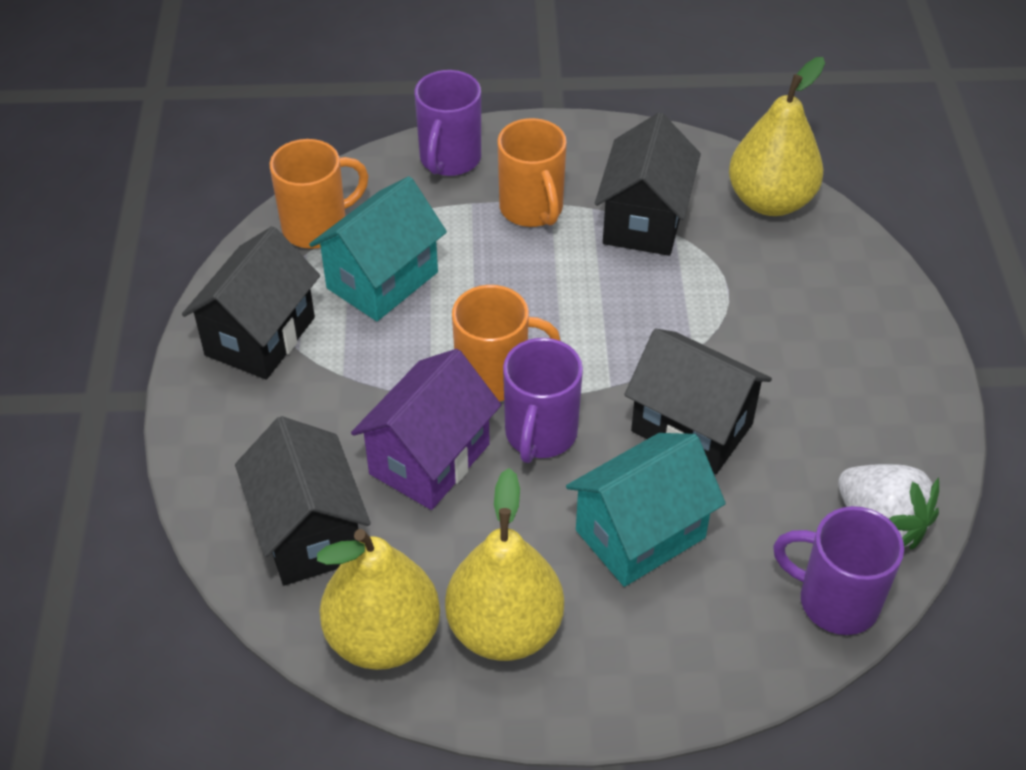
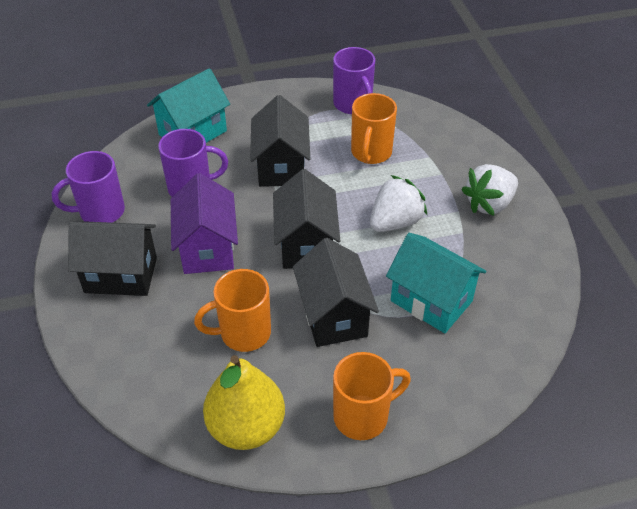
white strawberry: [838,464,939,550] = 1 -> [370,175,427,232] [461,164,518,216] = 2
yellow pear: [317,529,440,670] [445,468,564,661] [729,57,825,216] = 3 -> [203,355,285,450] = 1

